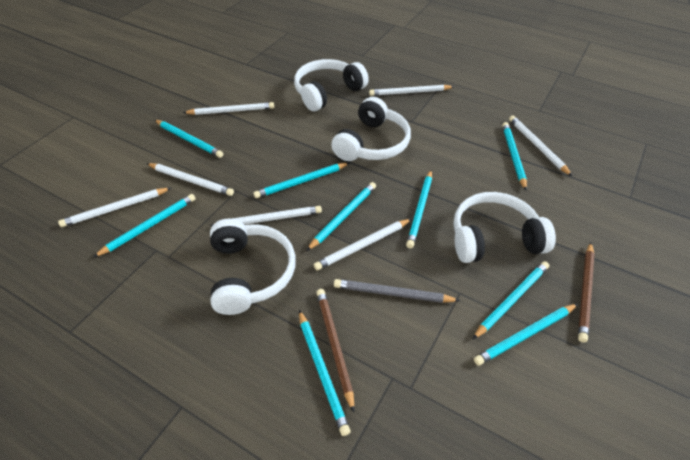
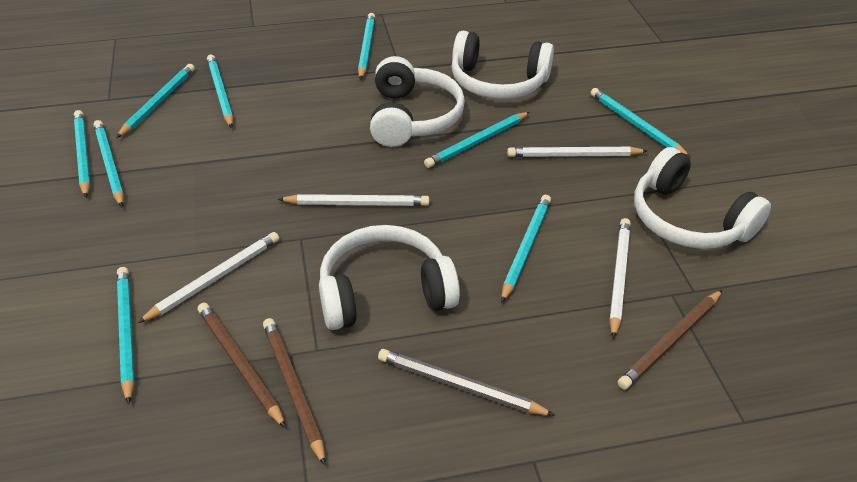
brown pencil: [316,289,354,412] [578,242,595,343] = 2 -> [198,303,286,428] [263,318,326,466] [618,290,722,390] = 3
white pencil: [58,188,171,227] [146,163,234,196] [183,102,274,115] [210,206,322,226] [314,219,411,270] [369,85,454,96] [509,115,572,176] = 7 -> [138,232,279,323] [277,194,429,206] [507,147,647,157] [609,218,631,339] = 4

